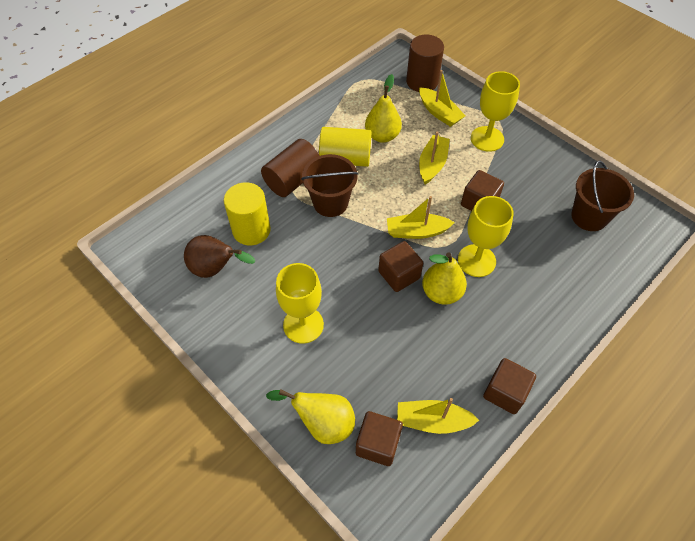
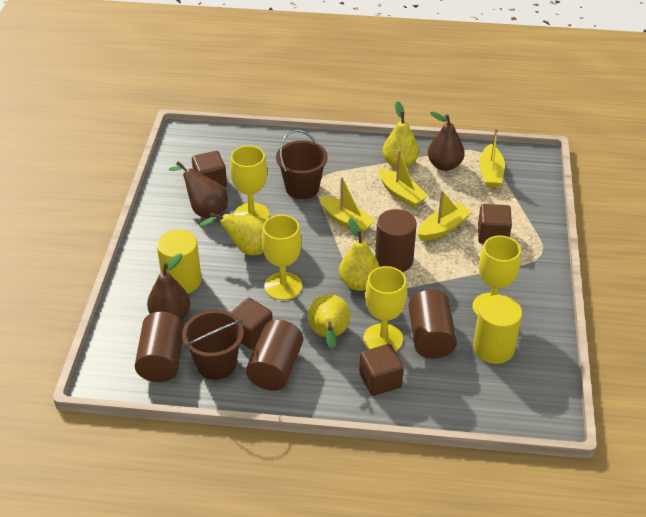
brown cylinder: [261,139,320,197] [406,34,444,92] = 2 -> [135,311,184,382] [246,320,303,391] [375,209,417,272] [408,290,457,359] = 4
brown pear: [184,235,255,278] = 1 -> [147,253,190,319] [169,161,228,218] [428,112,465,171] = 3
yellow goblet: [276,263,324,344] [458,196,514,277] [471,71,520,152] = 3 -> [230,146,269,220] [262,215,302,300] [363,266,407,352] [472,236,521,316] = 4
yellow pear: [266,389,355,444] [365,74,402,143] [422,252,467,305] = 3 -> [199,213,266,255] [308,294,351,349] [339,218,380,291] [383,101,419,168] = 4

